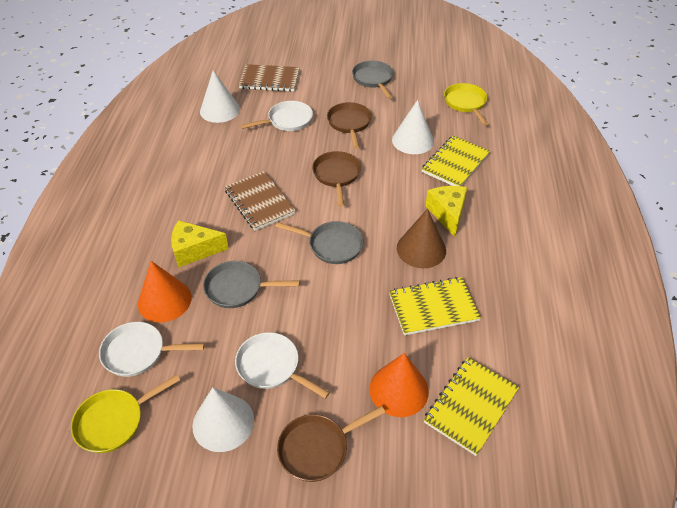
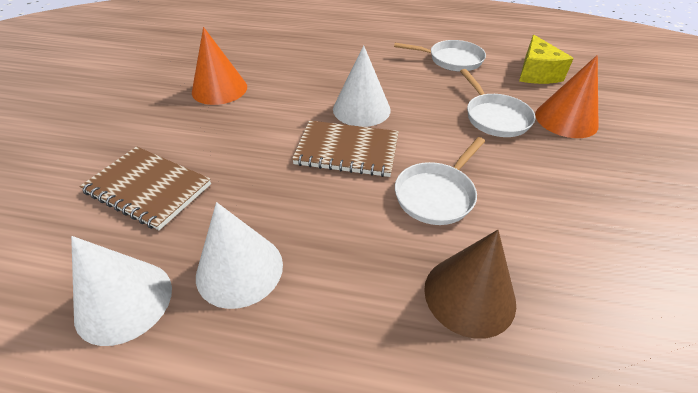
brown pan: [277,406,385,482] [312,151,361,206] [327,102,372,149] = 3 -> none = 0
grey pan: [203,261,300,308] [275,221,364,264] [352,61,393,99] = 3 -> none = 0
yellow cheese: [171,220,229,268] [425,186,467,237] = 2 -> [519,35,574,84] = 1
yellow notebook: [389,277,481,335] [422,135,490,186] [424,357,519,456] = 3 -> none = 0
yellow pan: [71,374,180,453] [444,83,488,126] = 2 -> none = 0

